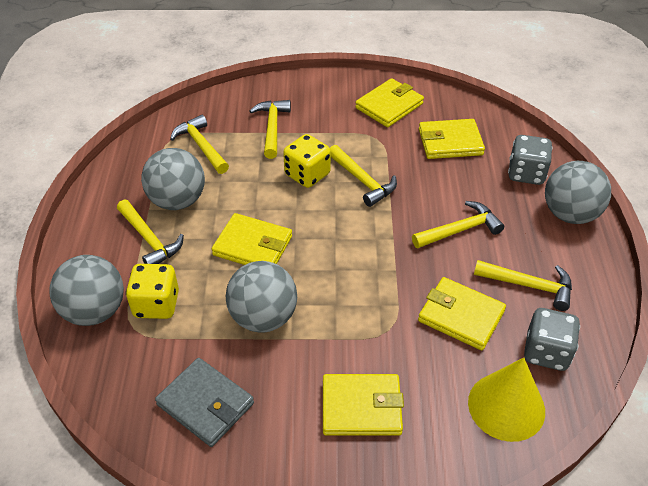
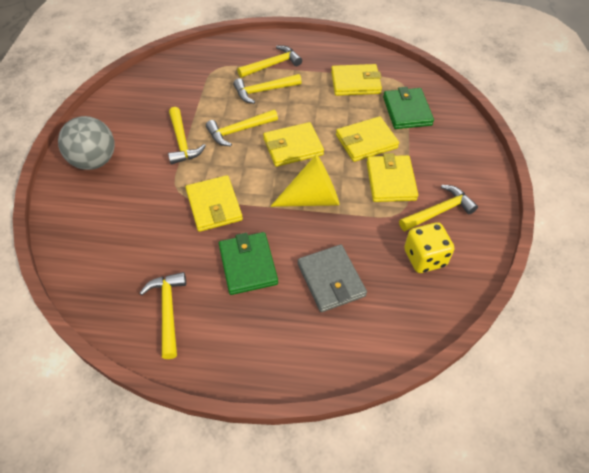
green wallet: none = 0 -> [219,232,278,295] [383,87,434,129] = 2
grey ball: [49,255,124,326] [141,148,205,210] [226,261,297,332] [545,161,611,224] = 4 -> [58,116,115,170] = 1
grey dice: [508,135,553,185] [524,308,580,371] = 2 -> none = 0
yellow dice: [126,264,179,319] [283,134,331,188] = 2 -> [404,222,454,273] = 1

